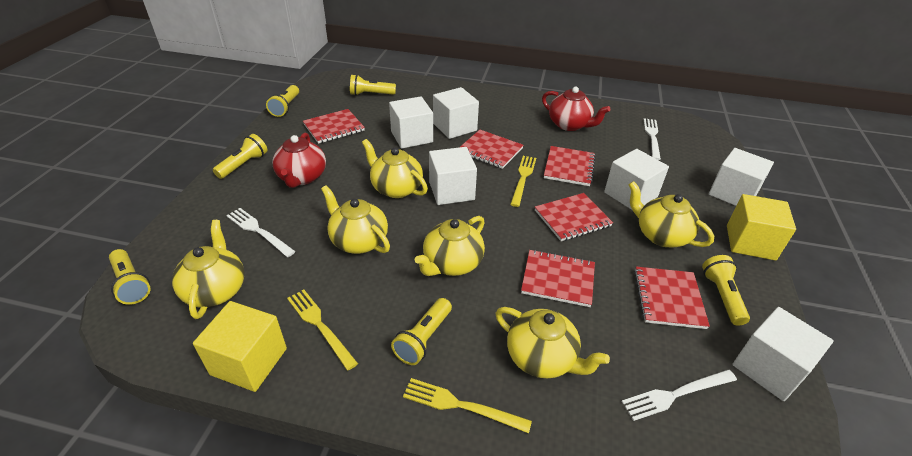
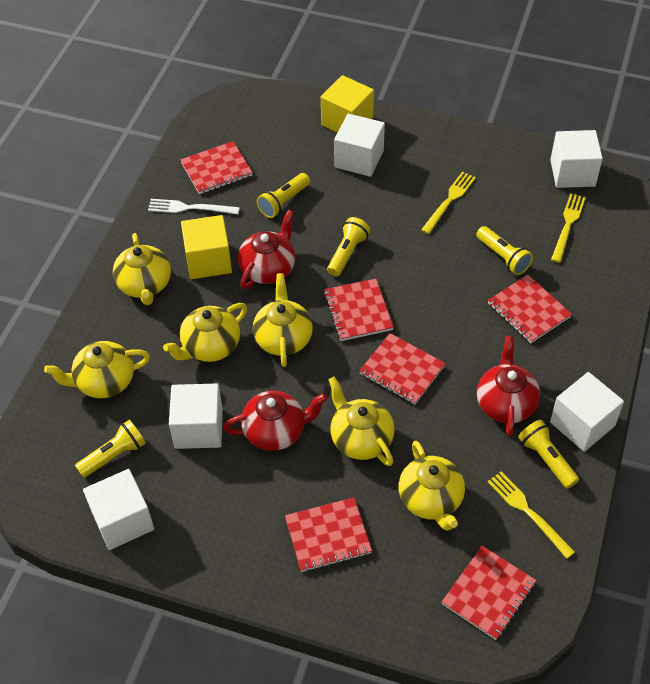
red teapot: [272,133,326,188] [542,87,610,131] = 2 -> [223,391,327,451] [238,210,295,289] [477,336,540,436] = 3
white cube: [389,97,433,149] [429,147,477,205] [433,87,479,139] [604,149,669,210] [709,148,774,206] [732,307,834,401] = 6 -> [83,469,154,550] [169,383,223,449] [334,114,385,177] [550,130,603,188] [550,372,624,452] = 5
white fork: [226,208,296,257] [621,370,737,421] [644,118,661,160] = 3 -> [148,199,240,214] = 1
yellow flashlight: [109,249,150,305] [213,134,268,179] [266,85,299,117] [350,75,396,96] [391,298,452,365] [702,255,750,326] = 6 -> [75,420,146,478] [257,173,310,218] [327,217,370,277] [476,226,533,275] [518,420,579,489] = 5

